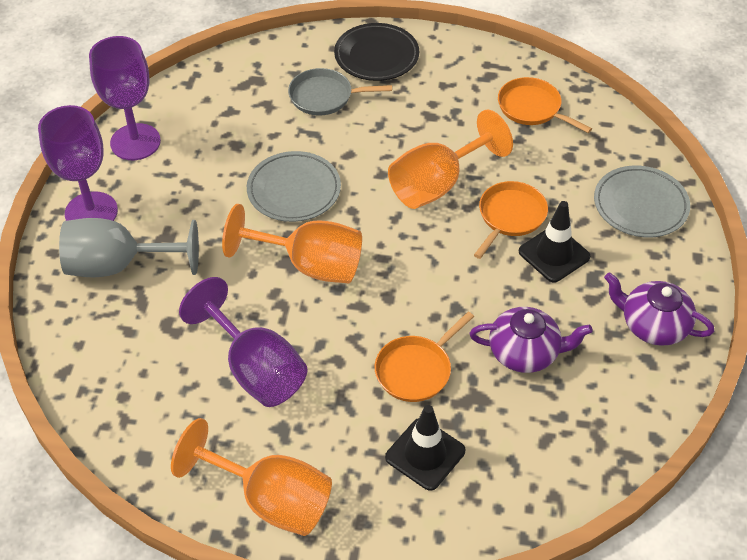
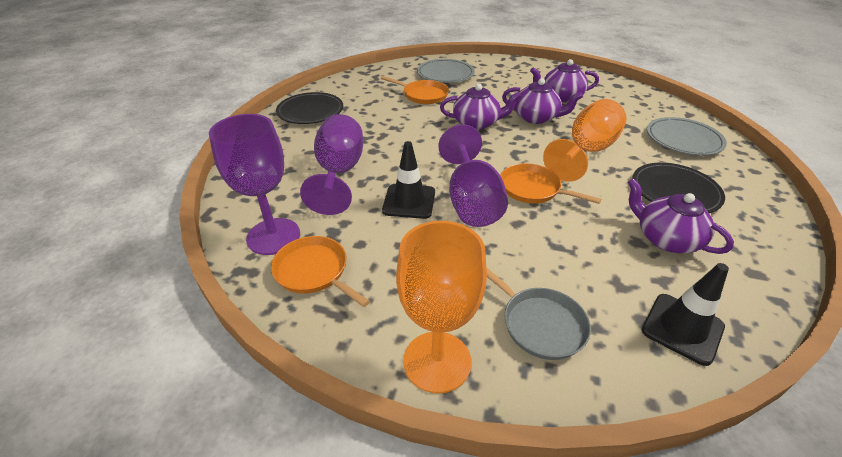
black plate: [334,23,419,81] = 1 -> [276,92,343,124] [632,163,725,213] = 2
grey goblet: [59,218,199,277] = 1 -> none = 0
orange goblet: [171,418,332,536] [222,204,362,283] [388,110,513,209] = 3 -> [396,221,487,394] [543,99,626,182] = 2
purple teapot: [470,307,593,373] [604,272,714,346] = 2 -> [440,84,521,130] [502,78,583,124] [530,59,599,102] [628,178,734,254] = 4

